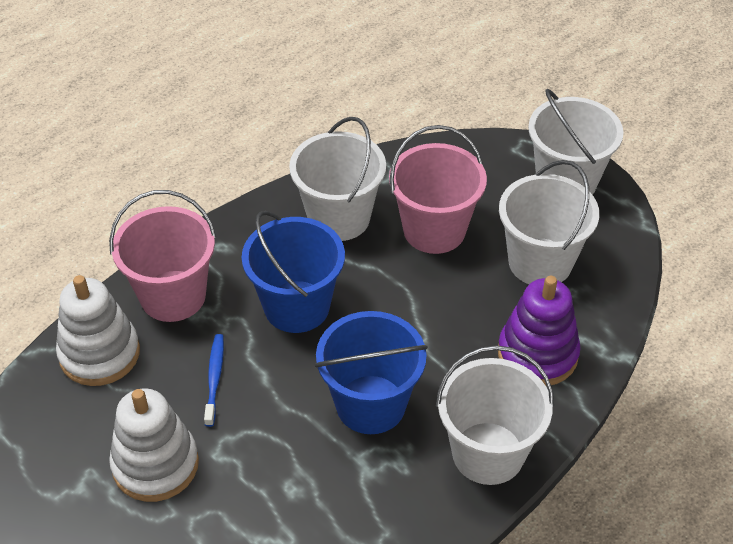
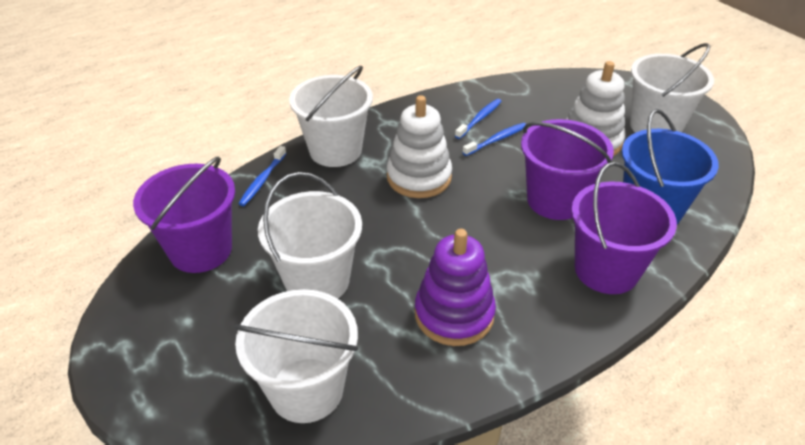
blue bucket: [242,211,345,333] [315,311,428,434] = 2 -> [622,109,719,225] = 1
blue toothbrush: [204,334,224,427] = 1 -> [238,146,286,206] [455,99,502,139] [463,123,526,156] = 3
pink bucket: [109,190,216,322] [389,125,487,254] = 2 -> none = 0
purple bucket: none = 0 -> [133,156,235,273] [521,119,614,220] [571,162,677,294] = 3

